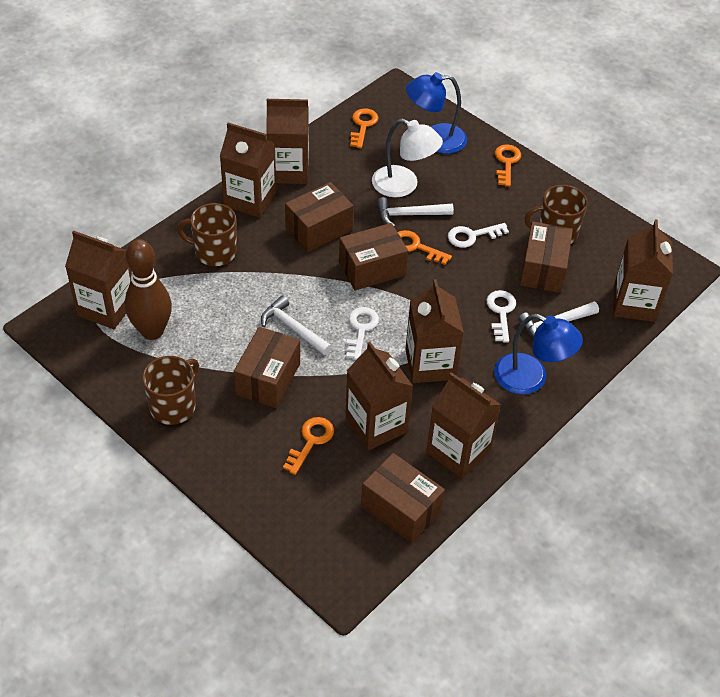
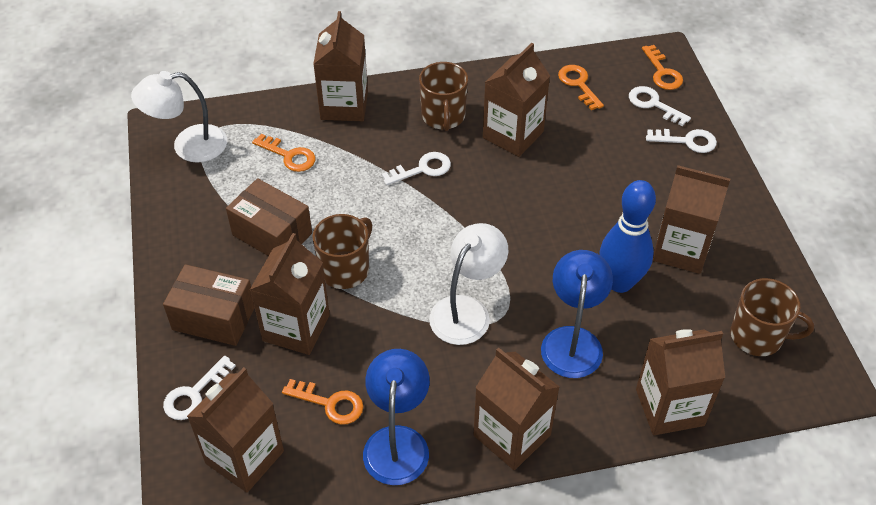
blue bowling pin: none = 0 -> [599,180,656,293] = 1
brown bowling pin: [125,239,172,340] = 1 -> none = 0
brown box: [234,327,300,408] [285,182,354,252] [339,223,408,290] [361,453,445,543] [520,221,573,293] = 5 -> [163,264,254,346] [226,178,312,256] = 2
white hammer: [261,296,332,355] [377,197,454,227] [518,302,599,338] = 3 -> none = 0
white key: [346,307,379,360] [448,223,509,248] [486,290,516,342] = 3 -> [163,356,236,420] [382,152,451,185] [629,86,691,126] [646,129,717,153] = 4
white lamp: [372,119,443,197] = 1 -> [131,71,227,163] [429,223,508,345] = 2

